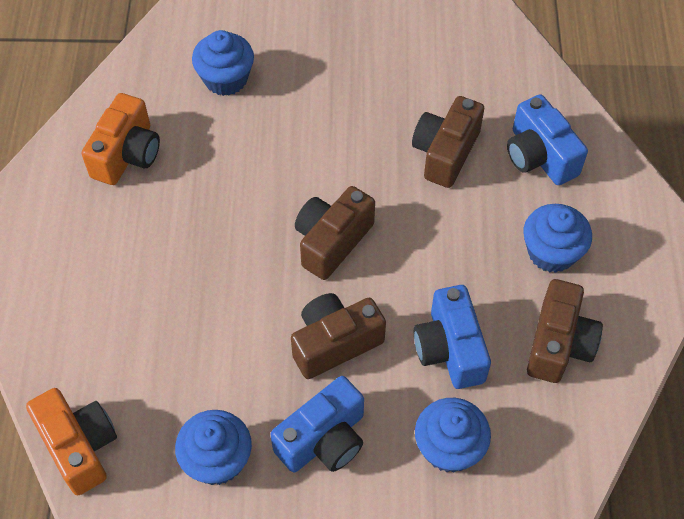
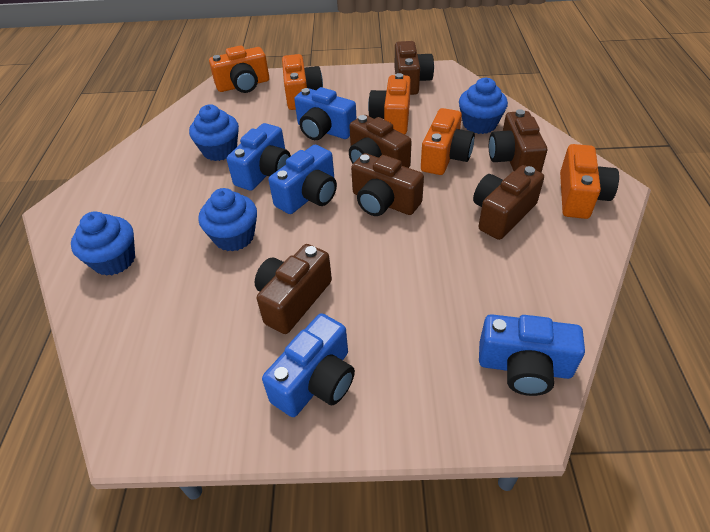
blue camera: [271,376,364,472] [414,285,491,389] [507,94,588,185] = 3 -> [227,123,291,191] [262,313,355,417] [269,145,337,214] [294,87,357,140] [479,314,585,396] = 5
brown camera: [291,293,386,379] [295,186,375,280] [412,96,484,188] [527,279,603,383] = 4 -> [255,244,332,334] [349,115,412,168] [351,153,424,216] [395,41,434,95] [473,165,544,240] [489,109,547,172] = 6
orange camera: [26,388,117,495] [81,93,160,185] = 2 -> [209,45,269,93] [282,54,323,110] [368,73,411,135] [421,108,475,175] [560,144,619,219] = 5

